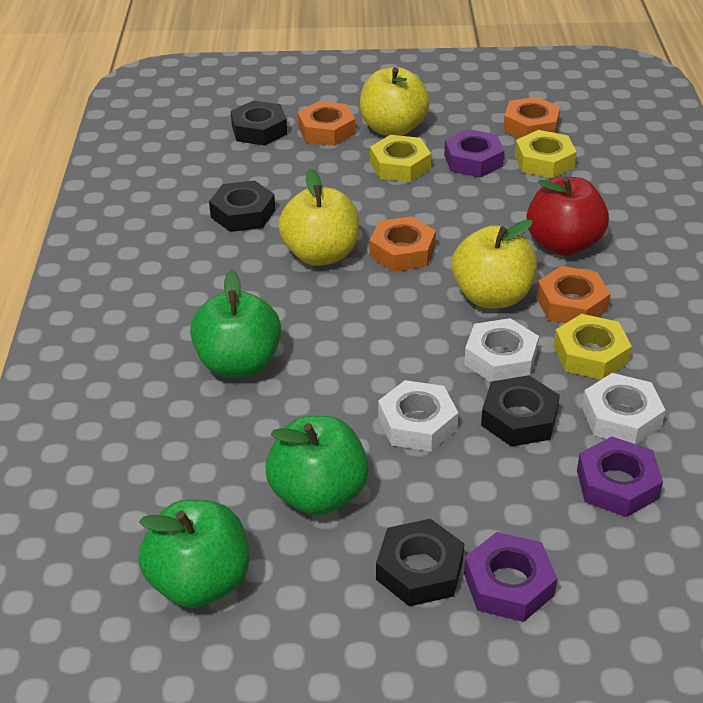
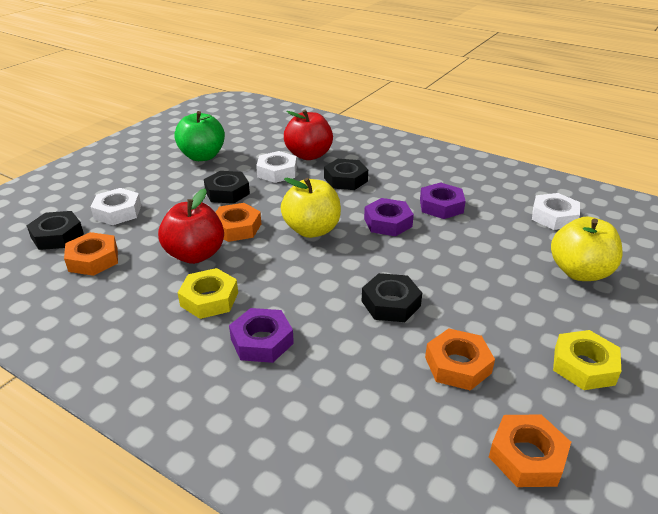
green apple: [138,499,250,608] [190,270,281,378] [265,416,369,515] = 3 -> [174,111,225,161] = 1
red apple: [526,177,609,256] = 1 -> [158,189,224,264] [284,109,333,160] = 2
yellow apple: [278,168,359,266] [360,67,430,136] [452,219,537,308] = 3 -> [281,178,341,238] [551,217,623,281] = 2
yellow nut: [370,135,431,182] [515,130,577,178] [554,314,632,380] = 3 -> [178,268,238,319] [553,330,621,390] = 2

